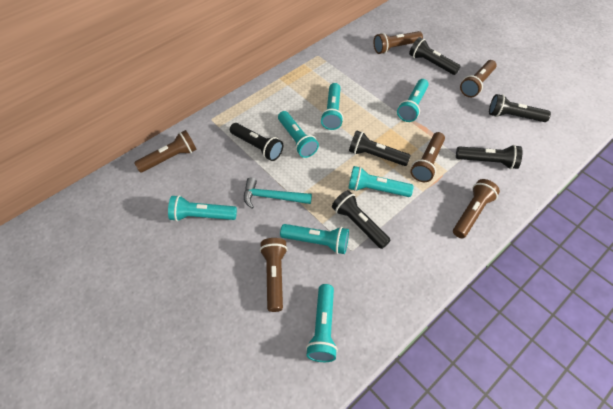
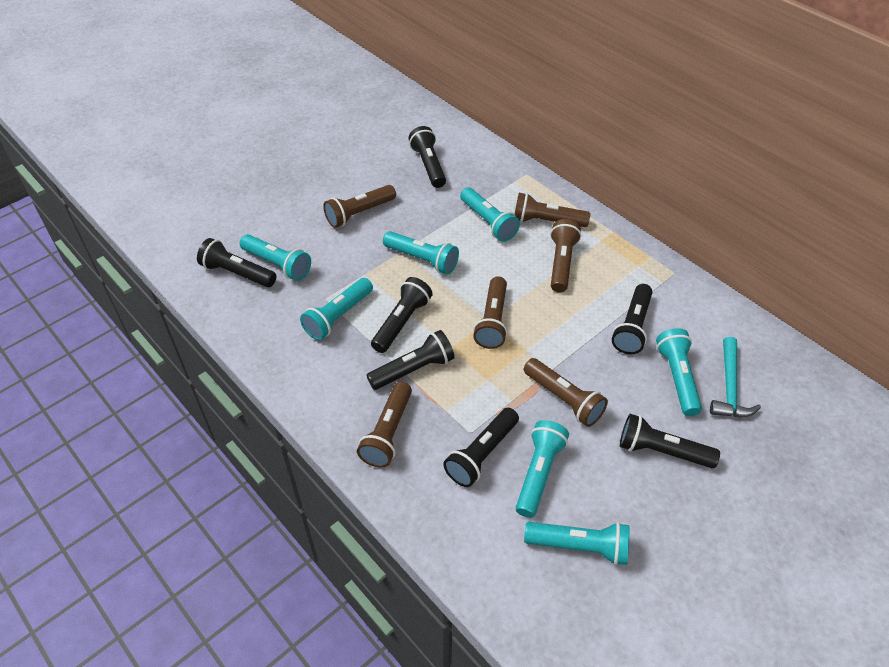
black flashlight: [230,123,283,161] [332,190,391,249] [349,130,411,166] [409,37,461,75] [456,145,522,169] [489,94,551,122] = 6 -> [197,238,276,287] [366,330,454,390] [371,277,433,353] [408,126,446,188] [443,408,519,487] [612,284,653,354] [620,414,720,468] = 7

